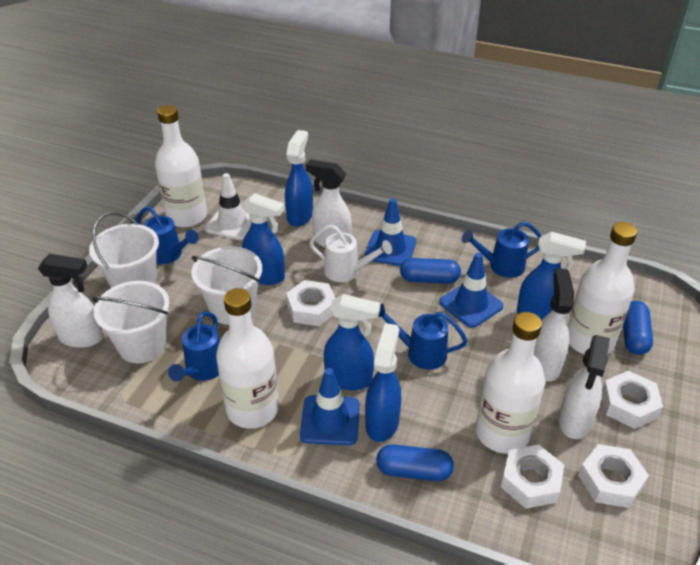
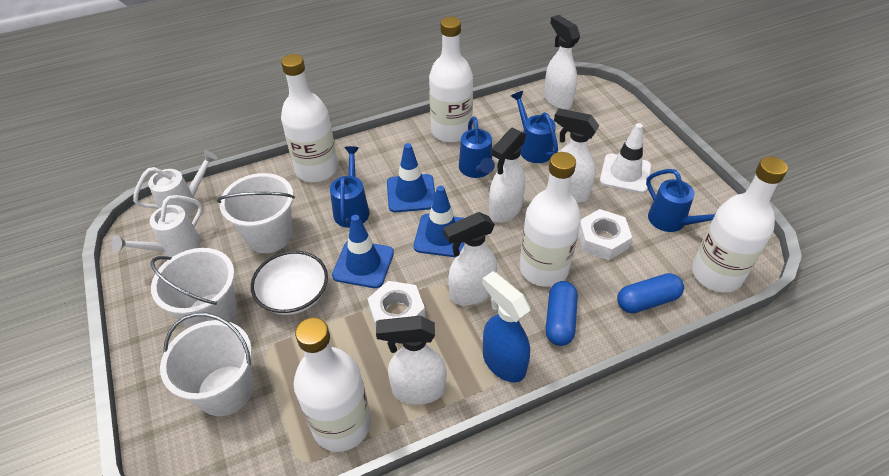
blue capsule: [376,444,454,481] [400,258,461,284] [623,301,653,355] = 3 -> [546,281,578,346] [617,273,684,313] = 2
blue spray bottle: [242,193,285,285] [285,130,313,227] [324,294,380,390] [365,323,401,442] [517,232,586,321] = 5 -> [482,271,530,382] = 1
white bottle: [155,105,207,227] [216,288,279,428] [476,312,545,454] [568,222,637,354] = 4 -> [281,54,338,182] [294,317,371,452] [429,17,473,143] [519,152,581,287] [692,157,788,292] = 5
white bowl: none = 0 -> [251,251,328,315] = 1
white nut: [286,280,335,326] [501,445,564,508] [578,444,649,508] [602,371,663,429] = 4 -> [368,281,425,328] [578,209,632,260] = 2
white spray bottle: [38,254,104,348] [306,159,352,247] [534,268,574,382] [559,335,610,439] = 4 -> [376,316,446,405] [443,212,497,306] [489,128,527,223] [544,15,580,110] [554,108,599,203] = 5
white watering can: [309,224,392,282] = 1 -> [112,195,203,257] [133,150,218,216] = 2

